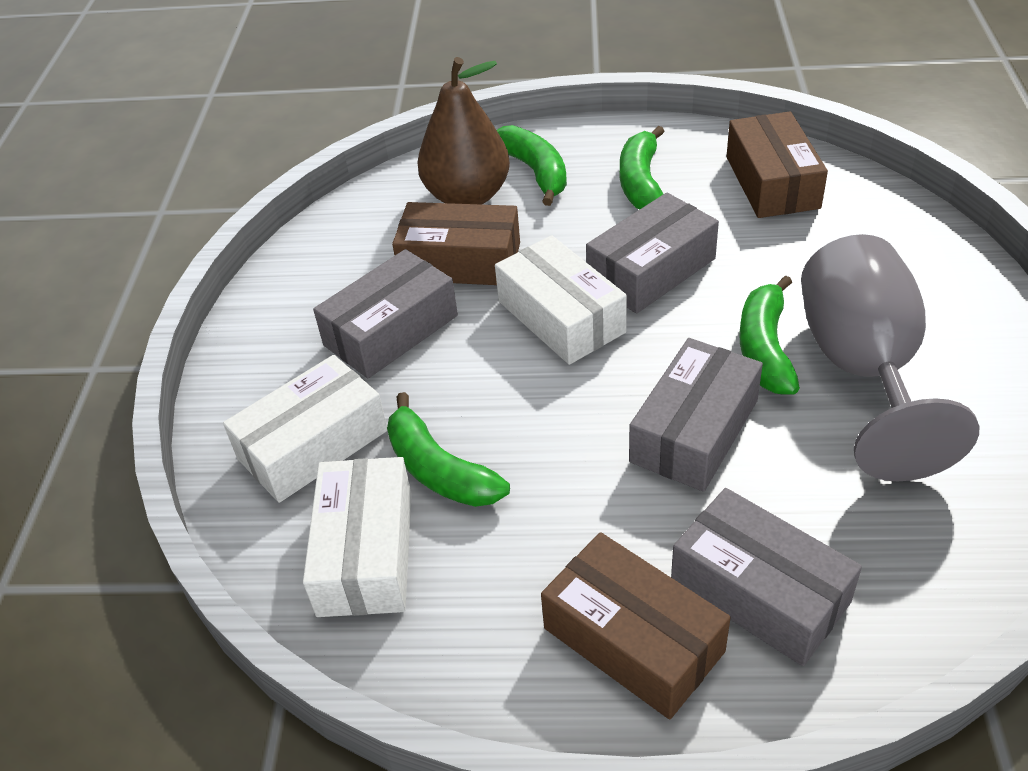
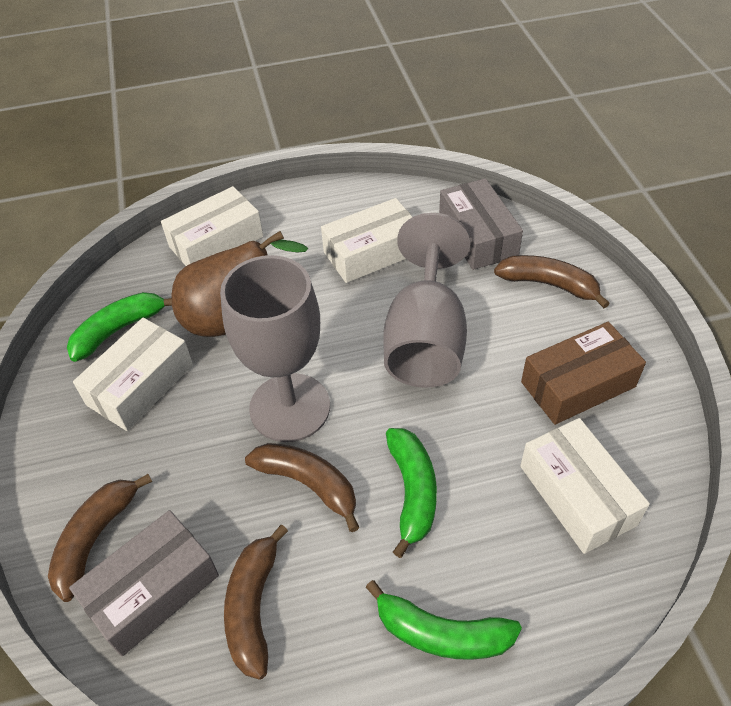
brown banana: none = 0 -> [48,474,152,602] [224,525,288,680] [245,443,360,532] [494,255,610,308] = 4
brown box: [392,202,520,285] [541,532,731,719] [726,112,828,218] = 3 -> [521,322,646,425] = 1
green banana: [387,392,510,507] [497,125,567,206] [620,126,665,209] [739,275,800,394] = 4 -> [67,292,172,362] [366,580,522,660] [386,428,437,558] = 3
grey box: [313,249,458,378] [586,193,719,314] [629,338,763,492] [671,488,862,666] = 4 -> [69,510,219,656] [439,178,523,270] = 2
grey goblet: [801,234,979,481] = 1 -> [220,255,330,442] [383,213,470,388] = 2
white box: [223,355,387,503] [303,457,412,617] [495,235,627,365] = 3 -> [73,318,193,431] [161,186,264,266] [321,198,412,283] [520,418,650,554] = 4

